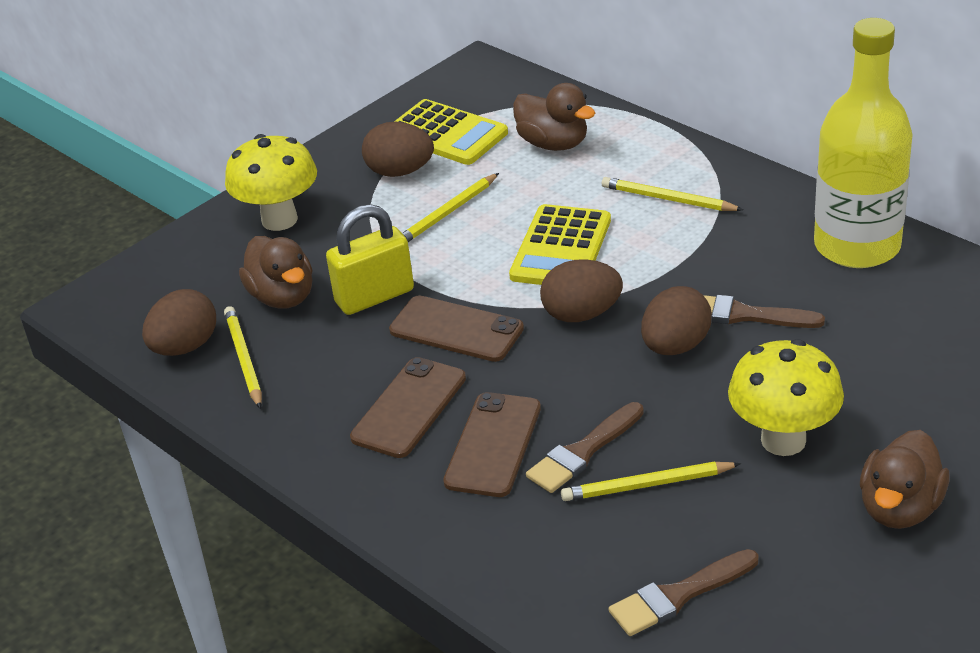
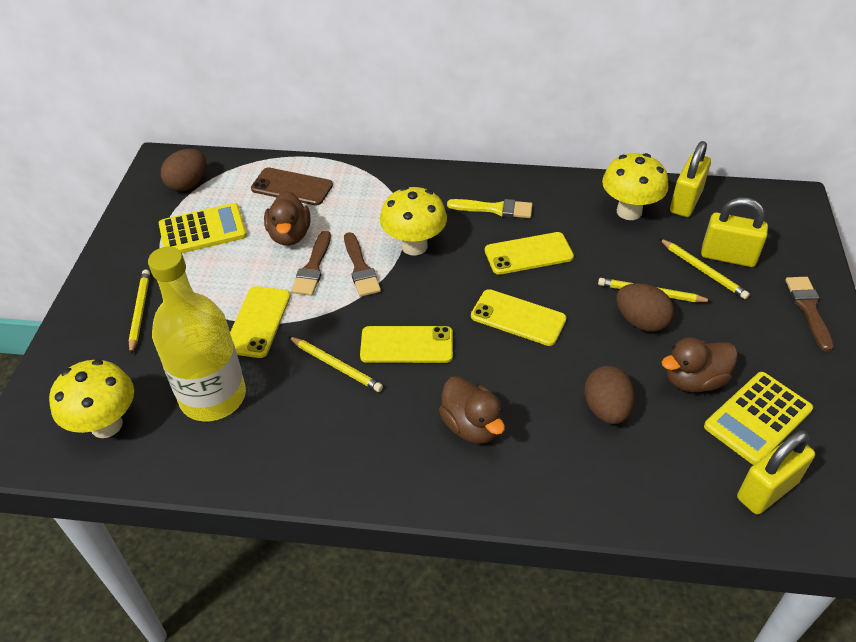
brown egg: [142,289,216,356] [362,122,434,177] [540,259,623,322] [641,286,712,355] = 4 -> [161,149,206,191] [584,366,635,424] [616,283,674,332] = 3
brown phone: [350,357,466,458] [389,295,524,362] [443,392,541,497] = 3 -> [251,167,333,206] = 1
yellow brush: none = 0 -> [447,199,533,218] = 1
yellow mushroom: [225,134,317,231] [728,339,844,456] = 2 -> [49,359,134,438] [380,186,447,256] [602,153,668,220] = 3
yellow padlock: [326,204,414,315] = 1 -> [670,141,711,217] [701,197,768,267] [737,431,815,515] = 3
yellow phone: none = 0 -> [230,286,291,358] [360,326,453,363] [471,289,567,346] [485,232,574,275] = 4

